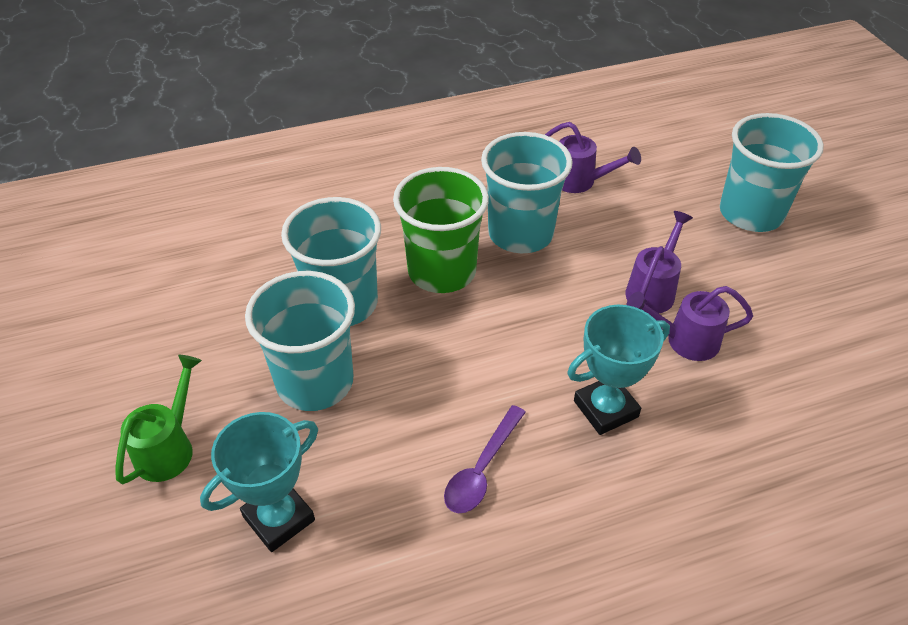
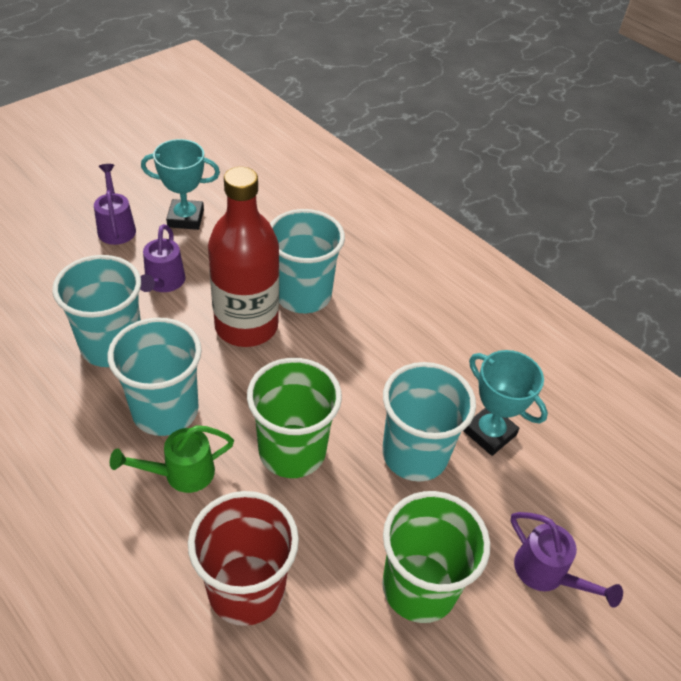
green cup: [393,167,489,293] = 1 -> [247,358,342,478] [382,491,490,623] = 2
purple spoon: [444,405,526,513] = 1 -> none = 0
red bottle: none = 0 -> [208,167,279,347] = 1
red cup: none = 0 -> [188,491,299,626] = 1

